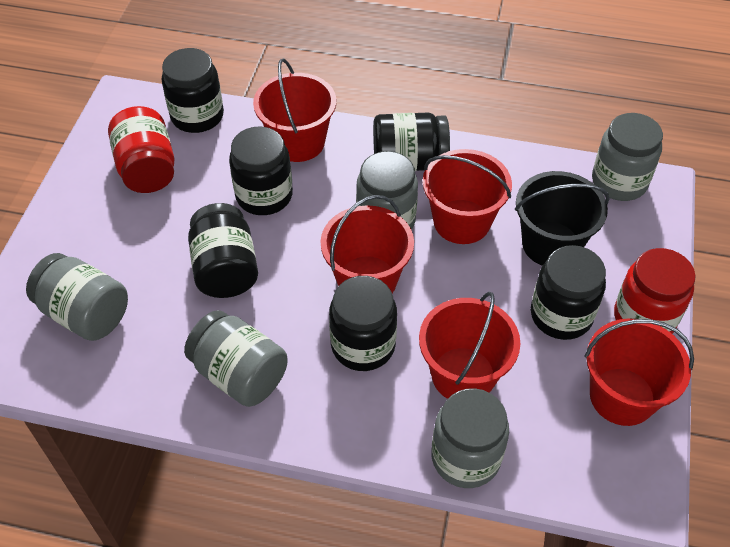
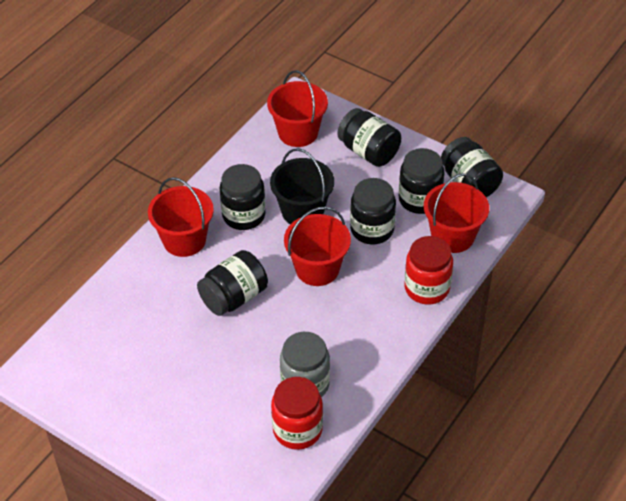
grey jar: [26,253,128,341] [184,310,288,407] [356,151,418,230] [431,388,509,488] [592,113,663,201] = 5 -> [280,332,330,398] = 1
red bucket: [253,58,336,162] [320,195,414,293] [419,292,520,399] [423,149,512,244] [585,318,694,426] = 5 -> [148,177,214,257] [267,70,328,147] [284,207,351,286] [424,173,489,253] = 4

